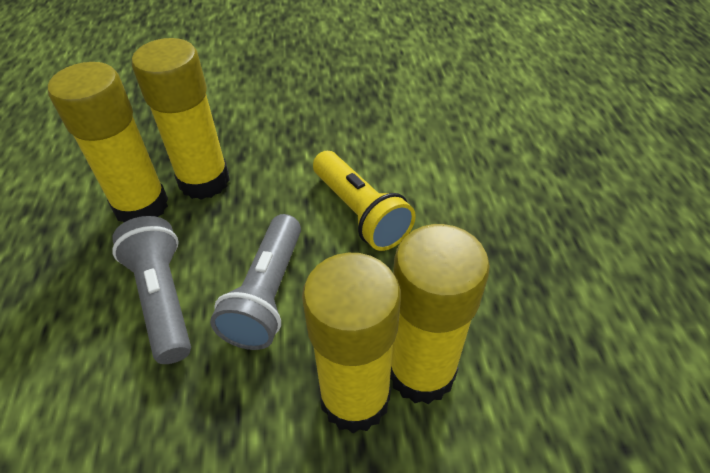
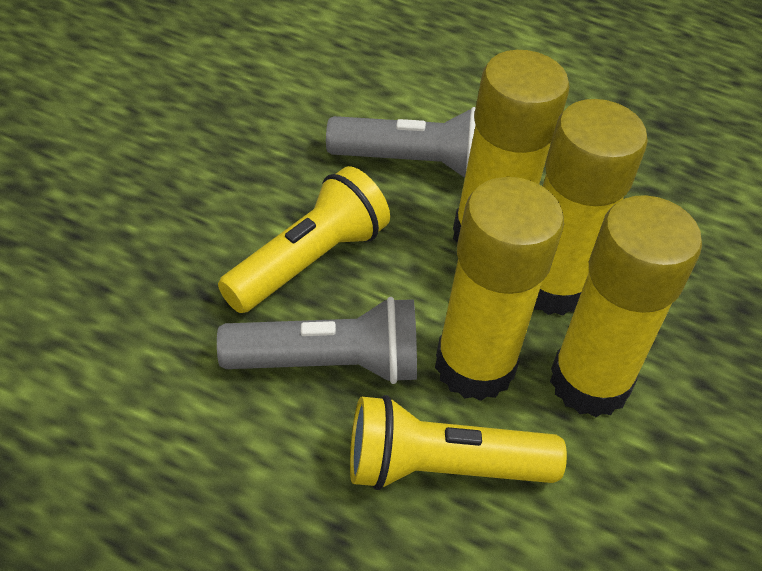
yellow flashlight: [313,151,416,251] = 1 -> [218,166,390,313] [350,395,567,490] = 2

